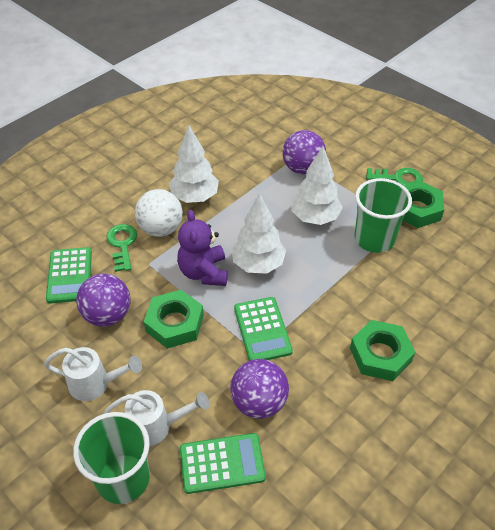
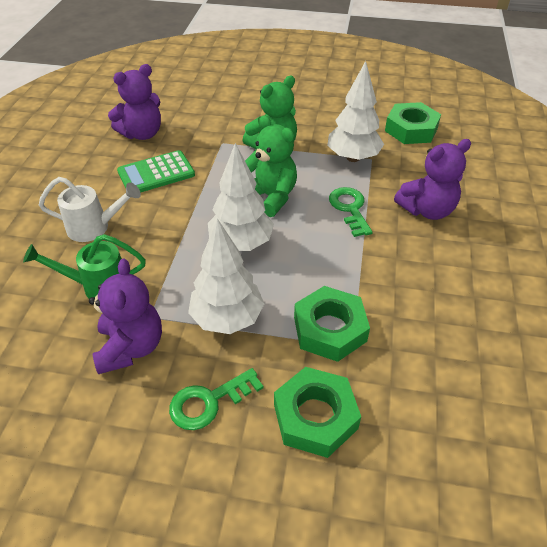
green calculator: [46,247,92,304] [180,433,266,494] [234,297,293,361] = 3 -> [117,150,195,193] = 1
green cup: [73,412,150,504] [354,178,412,253] = 2 -> none = 0
green teddy bear: none = 0 -> [242,76,297,149] [245,115,297,217] = 2
green watering can: none = 0 -> [23,234,146,299] = 1
purple ball: [76,273,131,327] [230,359,289,419] [282,130,326,174] = 3 -> none = 0
purple teddy bear: [177,210,228,286] = 1 -> [89,259,162,374] [108,64,161,140] [394,139,471,220] = 3
white ball: [135,189,183,237] = 1 -> none = 0
white watering can: [44,347,142,401] [103,390,210,446] = 2 -> [39,177,141,242] = 1

